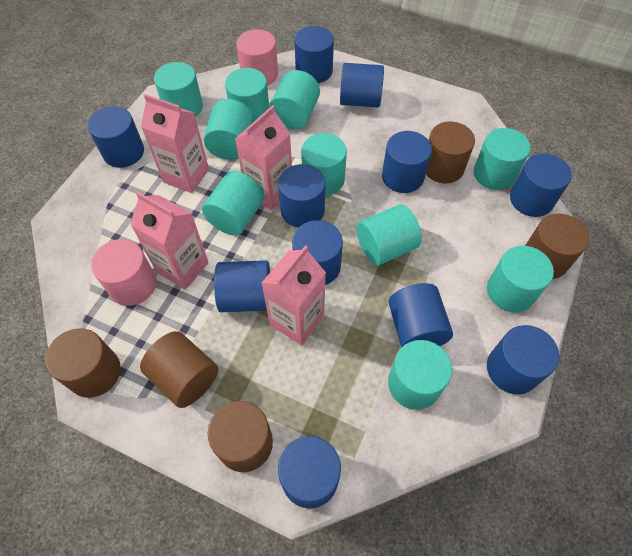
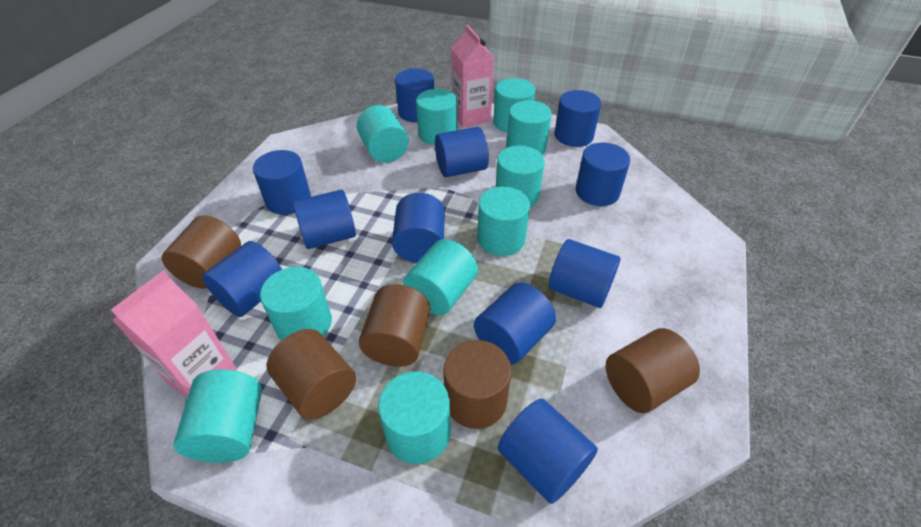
pink carton: [130,192,209,290] [141,94,209,193] [235,105,292,210] [262,245,326,346] = 4 -> [111,270,237,398] [451,24,494,128] = 2
pink cylinder: [91,239,156,306] [236,29,278,86] = 2 -> none = 0

